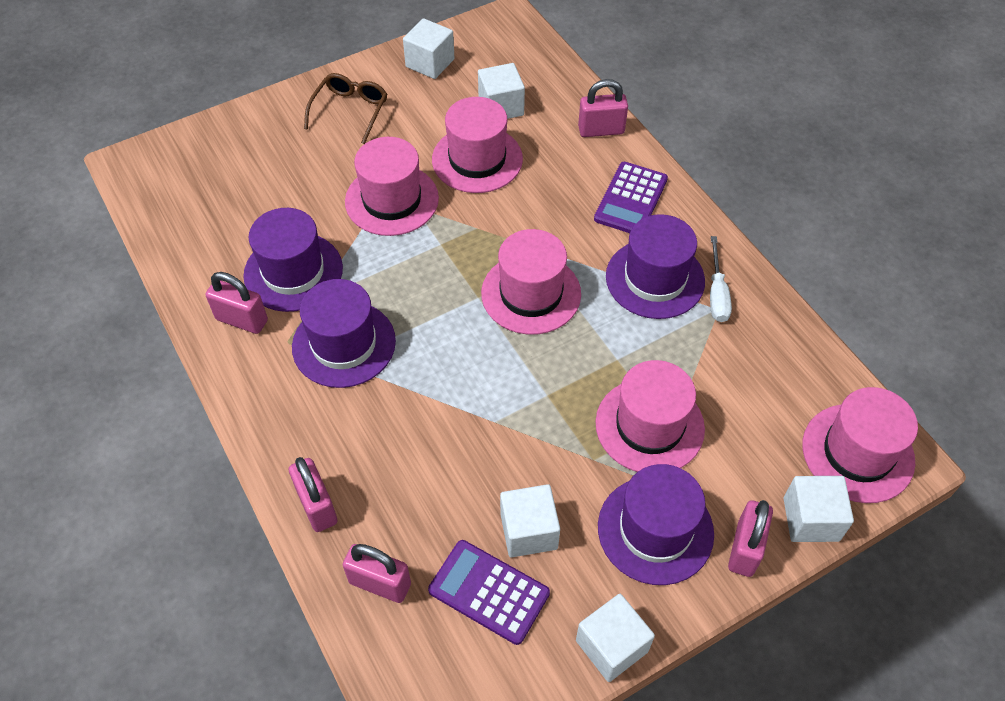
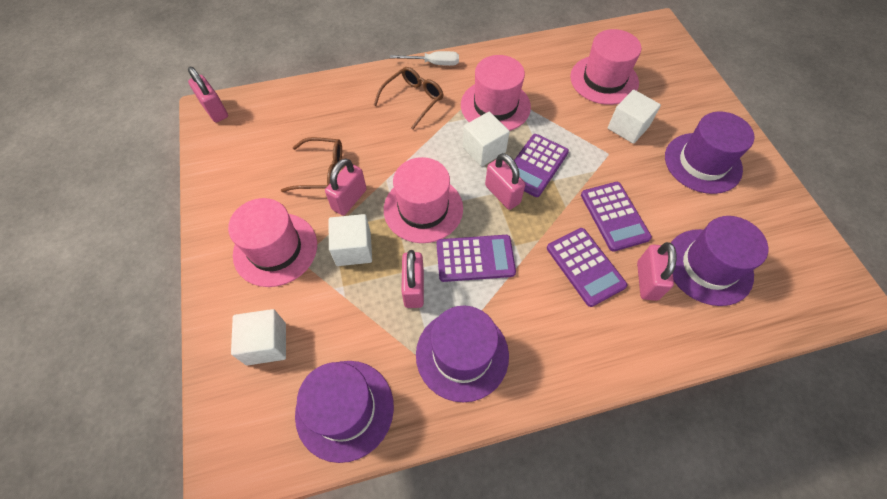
brown glasses: [304,73,387,144] = 1 -> [281,137,342,192] [374,67,443,130] = 2
pink hat: [345,137,439,236] [432,97,523,193] [481,229,581,335] [595,360,705,472] [802,387,918,503] = 5 -> [228,198,317,287] [384,157,463,243] [461,55,531,131] [570,29,641,105] = 4
purple calculator: [428,540,550,645] [594,162,668,233] = 2 -> [437,235,516,282] [509,134,569,197] [547,228,627,307] [581,182,652,252] = 4
white cube: [403,18,454,79] [478,63,525,119] [500,484,560,558] [576,594,655,682] [783,476,854,542] = 5 -> [231,309,286,366] [329,214,372,266] [463,112,510,167] [608,90,661,144] = 4

